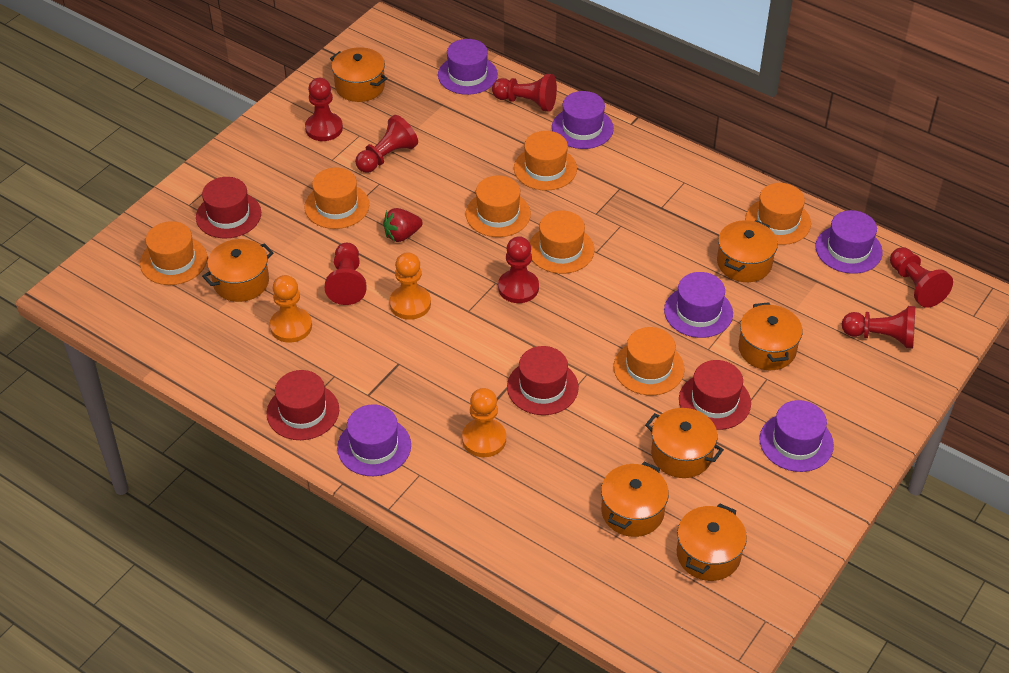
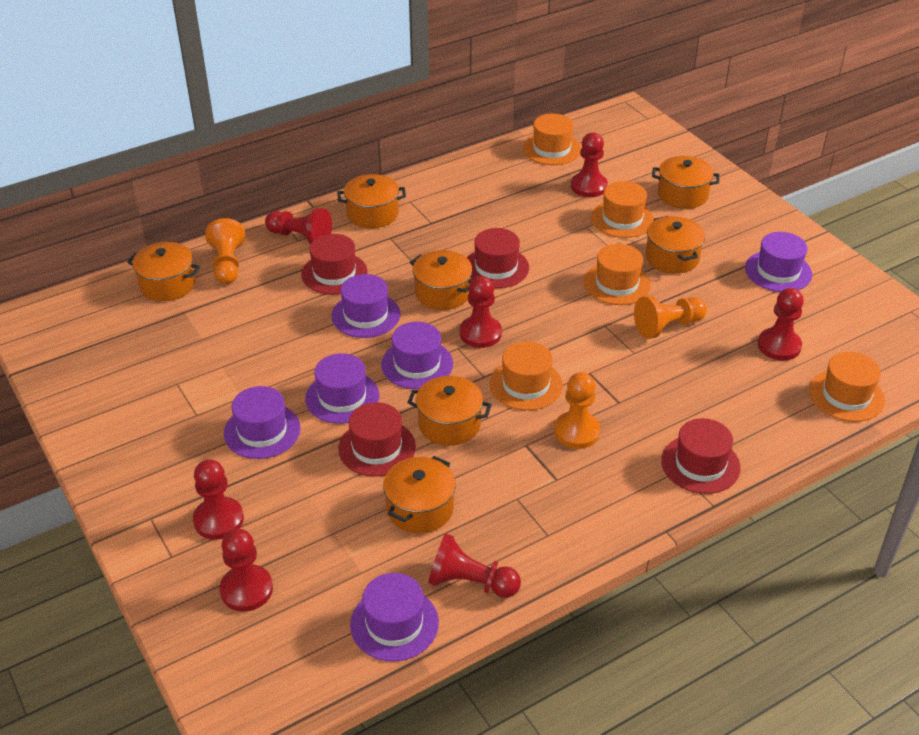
orange hat: [140,221,207,285] [304,167,369,229] [466,176,531,237] [514,131,577,191] [530,210,595,274] [613,327,685,395] [745,183,811,245] = 7 -> [489,341,563,411] [523,114,581,165] [584,244,651,305] [591,181,654,238] [809,352,885,422] = 5
red strawberry: [383,208,423,242] = 1 -> none = 0

